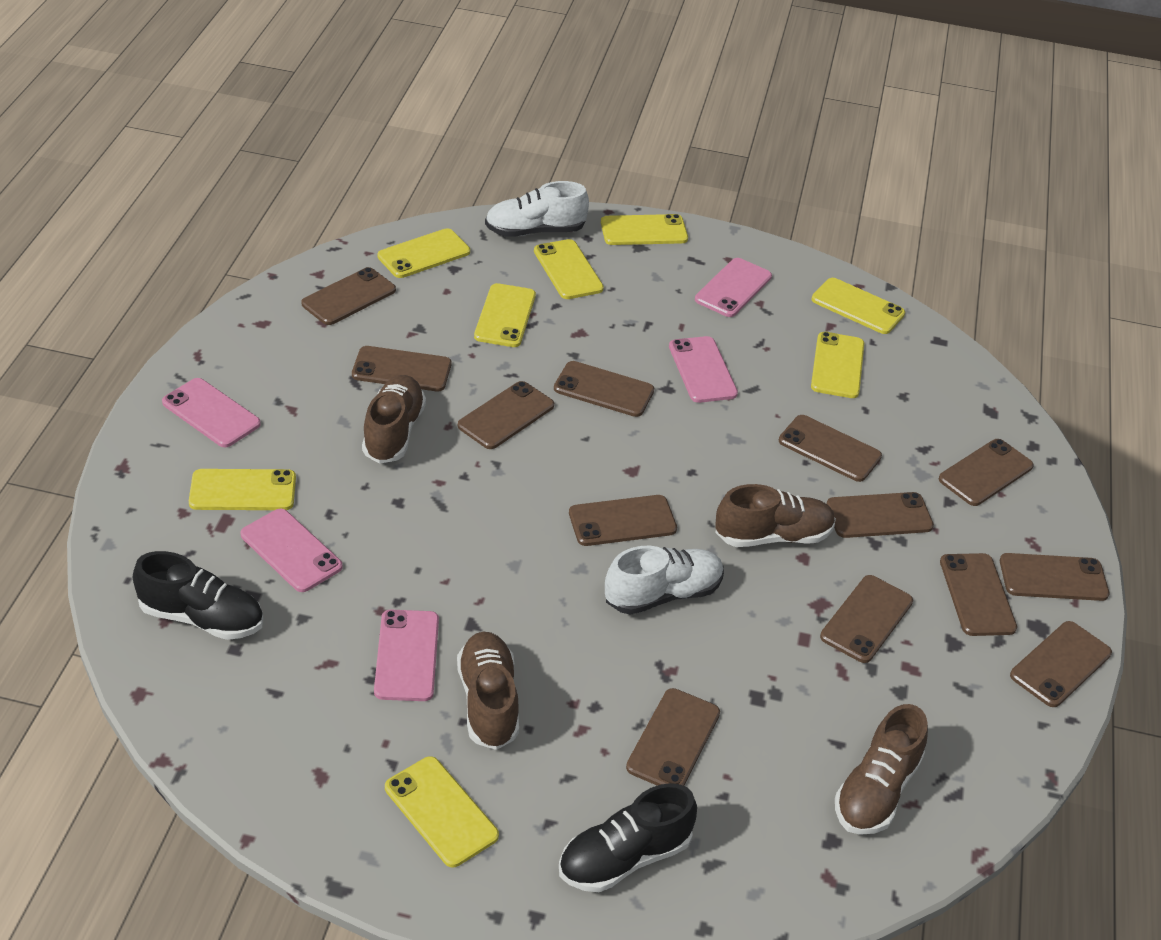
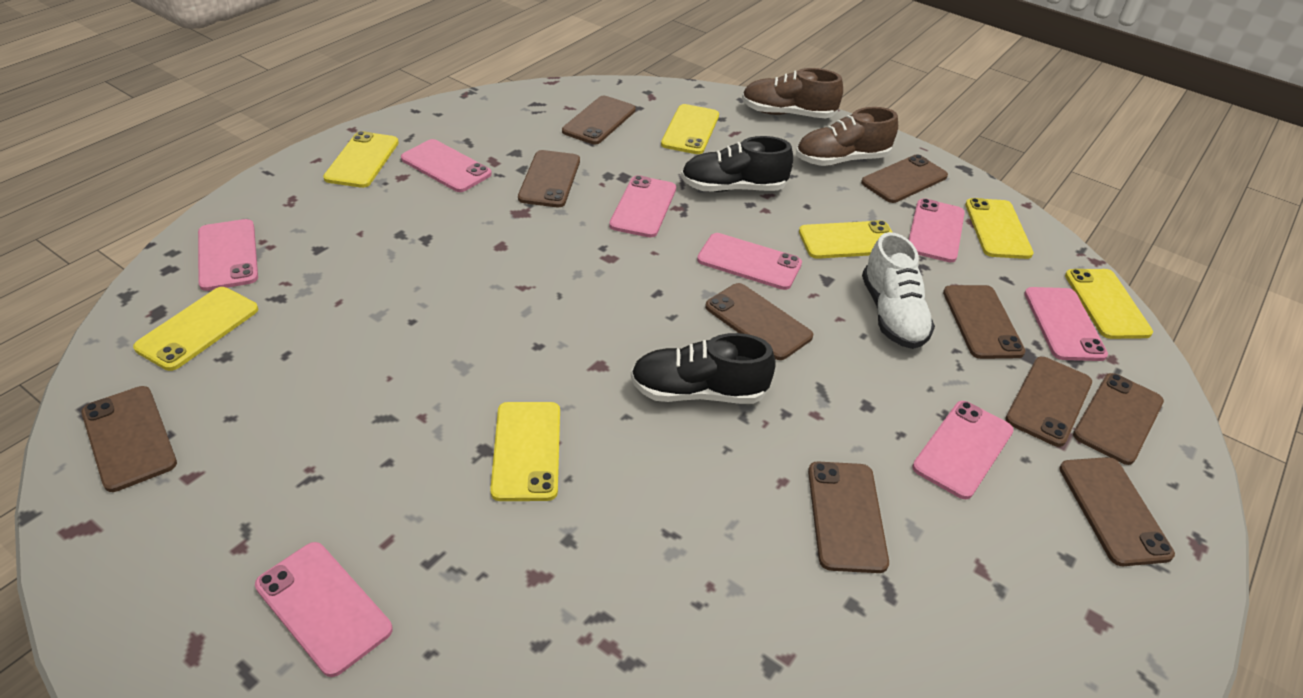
brown phone: [301,267,396,325] [352,346,451,391] [458,381,554,449] [554,361,654,417] [569,495,677,546] [626,688,720,786] [779,415,882,482] [820,575,913,663] [827,492,934,538] [939,439,1034,506] [940,553,1017,636] [1000,553,1109,601] [1010,621,1112,707] = 13 -> [81,386,177,492] [518,150,580,207] [562,96,636,144] [705,283,813,360] [808,462,889,573] [861,154,948,203] [943,285,1026,359] [1005,357,1092,447] [1059,457,1175,566] [1073,373,1164,465] = 10
brown shoe: [362,375,426,464] [457,632,519,750] [715,484,836,547] [835,704,928,835] = 4 -> [742,68,843,118] [796,107,898,166] = 2
pink phone: [162,378,261,447] [241,509,343,592] [374,610,439,701] [669,336,738,403] [695,258,772,317] = 5 -> [198,219,258,291] [255,542,393,677] [401,139,492,192] [609,175,676,237] [697,233,802,290] [909,198,965,262] [912,401,1014,499] [1024,287,1108,361] = 8
white shoe: [485,181,589,237] [605,546,724,615] = 2 -> [862,232,935,349] = 1
yellow phone: [189,469,296,510] [377,228,470,278] [385,756,499,867] [474,283,536,347] [534,239,604,299] [601,214,688,245] [811,332,864,398] [812,278,905,334] = 8 -> [133,287,258,371] [323,131,399,188] [490,402,560,501] [661,104,719,154] [799,220,893,259] [965,198,1033,259] [1065,269,1153,339] = 7

